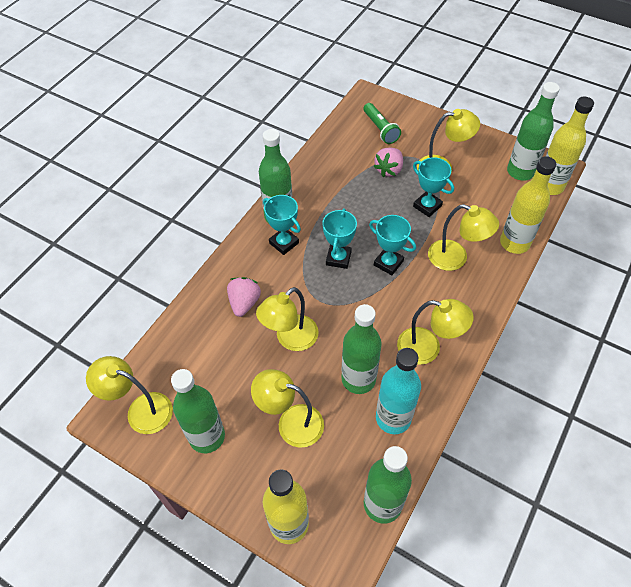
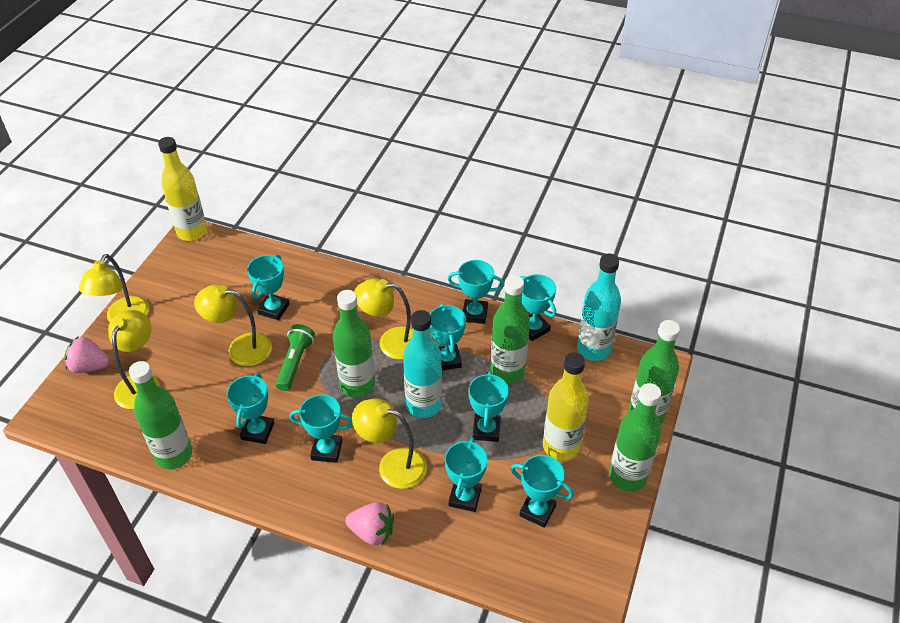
turquoise bottle: [376,348,421,434] = 1 -> [403,310,442,418] [577,253,621,361] = 2
turquoise trophy: [263,195,301,255] [322,208,357,269] [369,215,416,275] [413,157,454,217] = 4 -> [227,373,274,444] [247,255,289,320] [289,395,353,463] [430,304,466,371] [445,438,487,512] [447,260,504,324] [469,372,509,442] [510,455,574,528] [520,274,556,341] = 9
yellow bottle: [263,469,309,544] [500,156,556,254] [546,97,594,195] = 3 -> [158,137,207,241] [543,352,589,461] = 2
yellow lamp: [86,356,173,434] [251,369,324,448] [256,287,319,351] [397,299,474,365] [417,109,480,173] [428,204,499,271] = 6 -> [79,254,149,322] [108,310,160,409] [194,284,272,366] [352,398,427,489] [354,278,413,360] = 5

